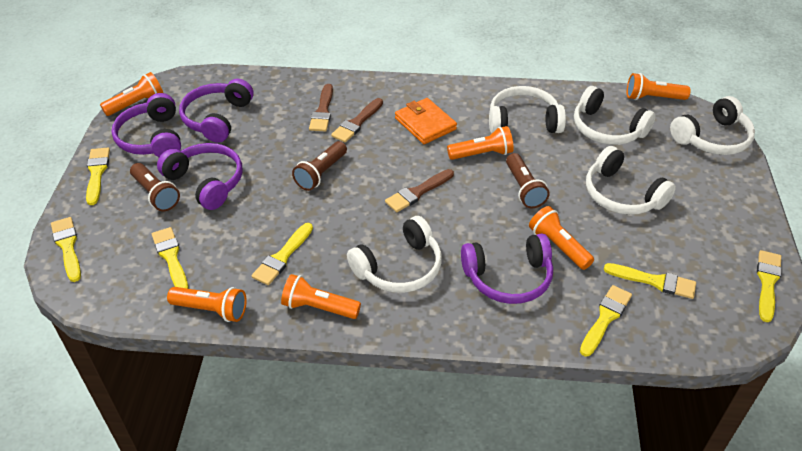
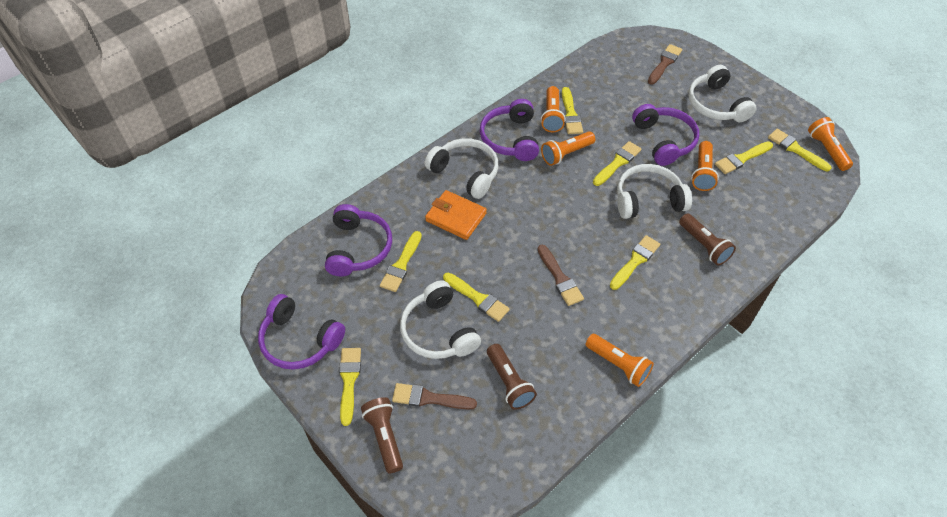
orange flashlight: [100,72,163,116] [167,287,247,322] [281,274,361,319] [447,126,514,160] [529,206,594,270] [627,73,691,100] = 6 -> [541,86,565,133] [541,131,595,166] [585,334,654,387] [691,141,719,191] [808,117,853,171] = 5
white headphones: [347,216,442,293] [489,86,566,134] [574,86,656,145] [586,146,676,215] [670,96,755,155] = 5 -> [400,280,481,359] [425,138,498,199] [617,164,692,219] [688,65,757,122] = 4
yellow brush: [51,217,81,282] [86,148,110,205] [152,227,188,289] [252,223,313,285] [580,285,632,357] [604,263,696,299] [757,250,782,322] = 7 -> [339,348,361,426] [380,231,422,292] [443,272,510,322] [562,87,583,134] [593,141,642,186] [610,235,660,290] [715,141,773,174] [768,129,832,171] = 8

